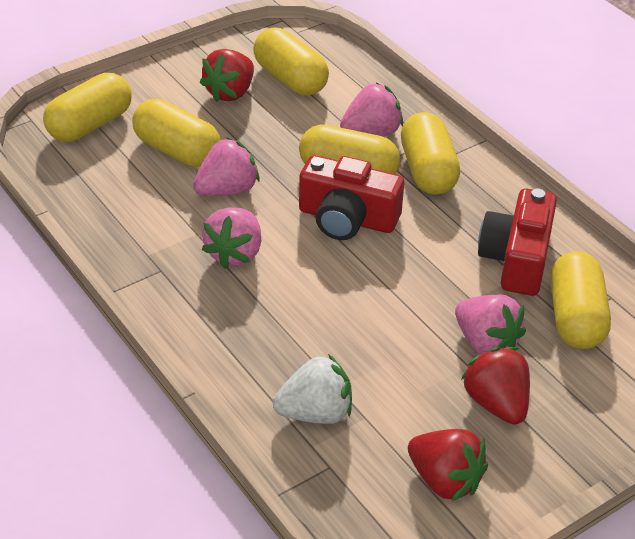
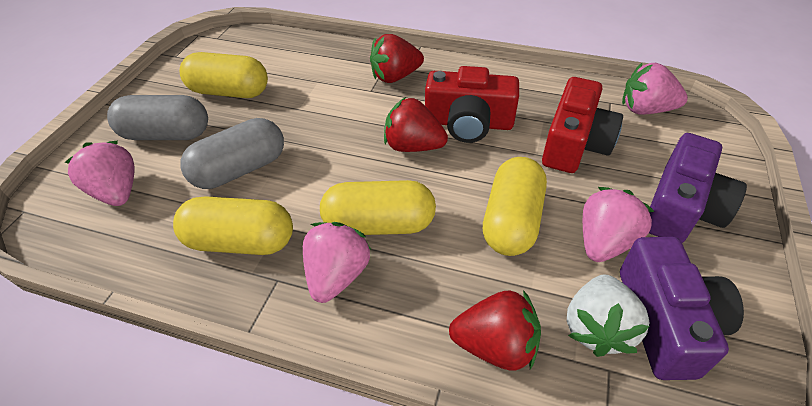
grey capsule: none = 0 -> [107,95,208,140] [181,118,284,189] = 2
purple camera: none = 0 -> [620,237,744,380] [649,133,747,243] = 2
yellow capsule: [43,73,132,142] [132,99,220,167] [253,28,329,95] [299,125,400,174] [401,112,460,195] [550,251,611,349] = 6 -> [173,196,293,255] [179,52,268,98] [320,180,436,235] [483,157,547,256] = 4

